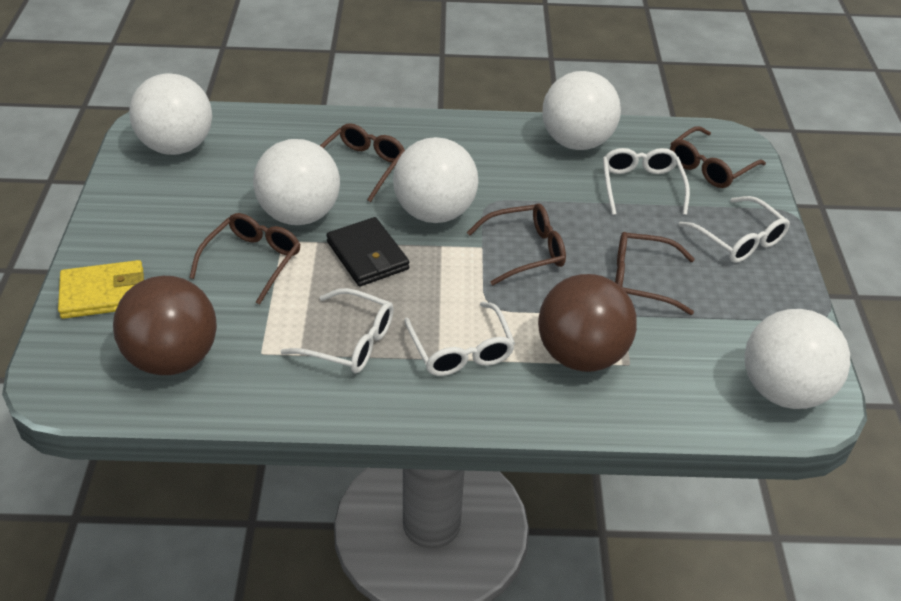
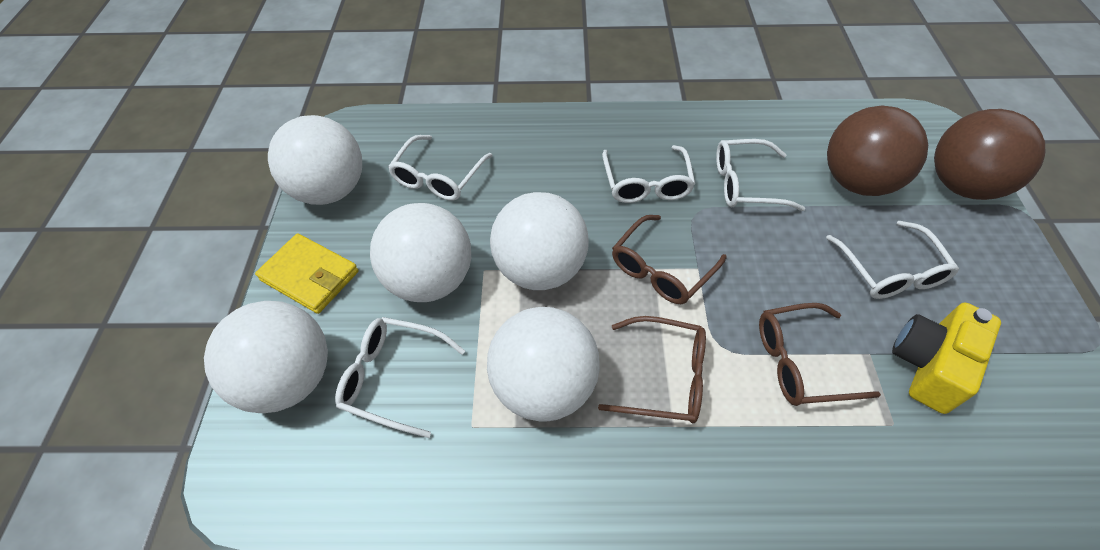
black wallet: [326,217,409,287] = 1 -> none = 0
brown glasses: [189,213,301,305] [320,123,405,202] [467,204,566,285] [615,232,695,315] [670,126,766,188] = 5 -> [598,316,706,423] [612,215,727,304] [759,303,881,406] = 3
white glasses: [281,288,394,373] [404,302,515,376] [603,148,690,215] [679,196,790,263] = 4 -> [335,317,465,438] [388,135,493,200] [602,145,695,203] [716,139,805,211] [826,221,959,299] = 5
yellow camera: none = 0 -> [892,303,1001,414] = 1

